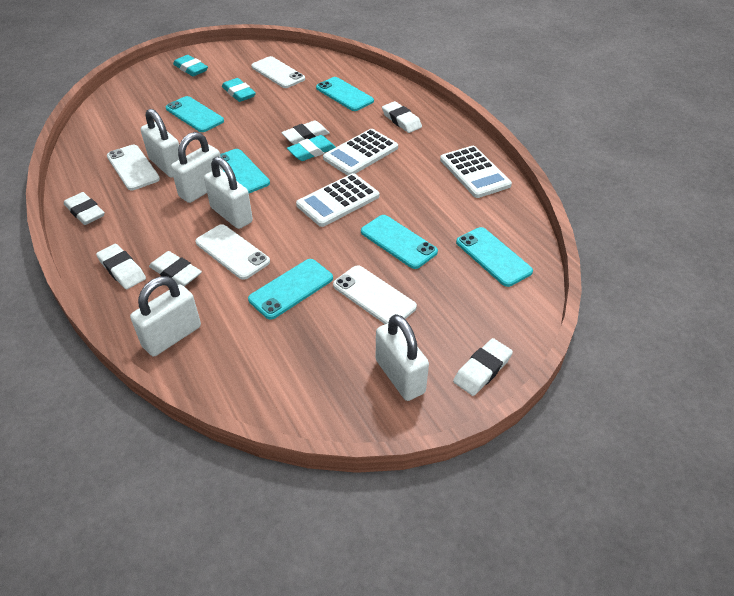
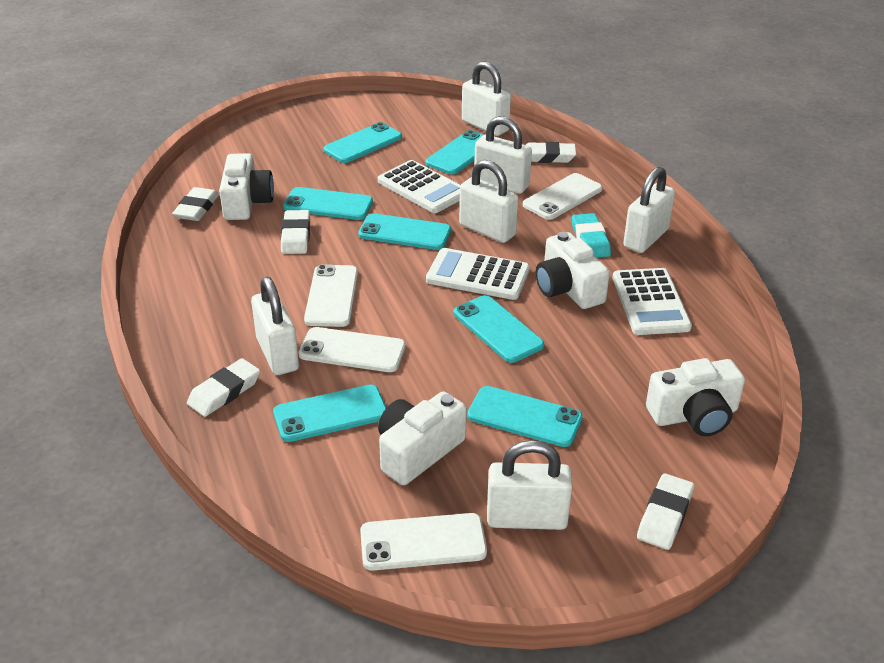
turquoise eraser: [173,55,208,76] [222,78,256,102] [287,135,336,161] = 3 -> [572,213,611,258] = 1
turquoise phone: [166,96,224,132] [220,149,270,193] [248,259,333,320] [316,77,374,111] [361,215,438,269] [456,227,533,287] = 6 -> [273,385,386,442] [283,187,373,220] [323,122,402,163] [358,213,451,250] [425,130,483,174] [454,295,544,363] [467,386,583,447] = 7
white camera: none = 0 -> [219,153,274,220] [378,392,467,485] [536,232,610,309] [646,358,745,437] = 4
white eraser: [64,192,105,225] [96,244,146,289] [149,251,202,286] [281,120,330,145] [382,101,422,133] [453,338,513,396] = 6 -> [172,187,219,221] [187,358,260,417] [281,210,310,254] [526,142,577,163] [637,473,694,550] = 5
white padlock: [130,276,201,356] [140,109,179,178] [171,132,223,203] [204,157,253,229] [376,314,429,401] = 5 -> [251,277,299,375] [459,160,518,243] [462,61,511,136] [474,116,532,194] [487,440,573,530] [623,167,675,253] = 6

